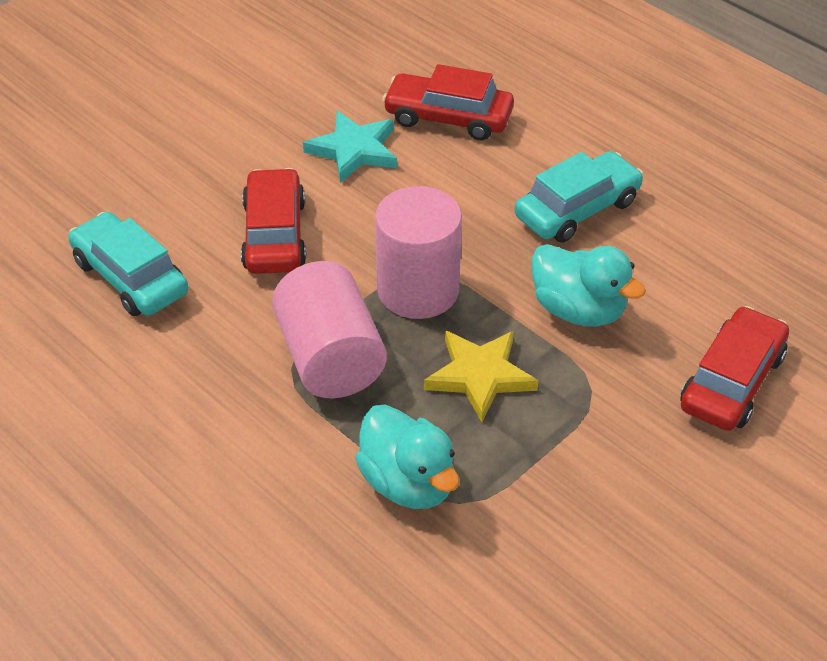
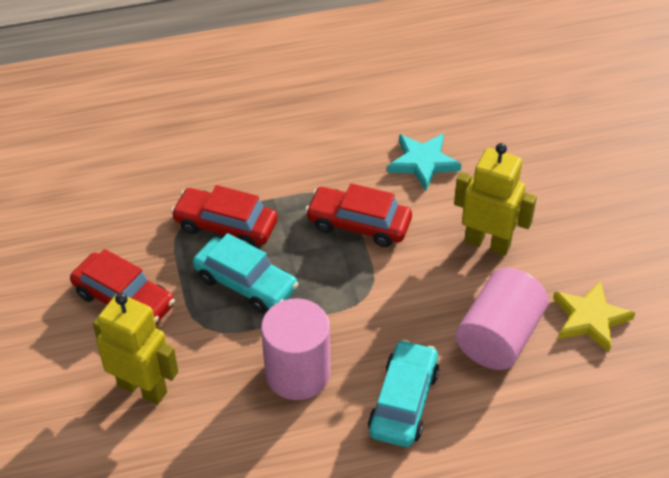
turquoise duck: [355,405,459,509] [531,244,646,327] = 2 -> none = 0
yellow robot: none = 0 -> [93,293,178,405] [454,143,537,256] = 2

